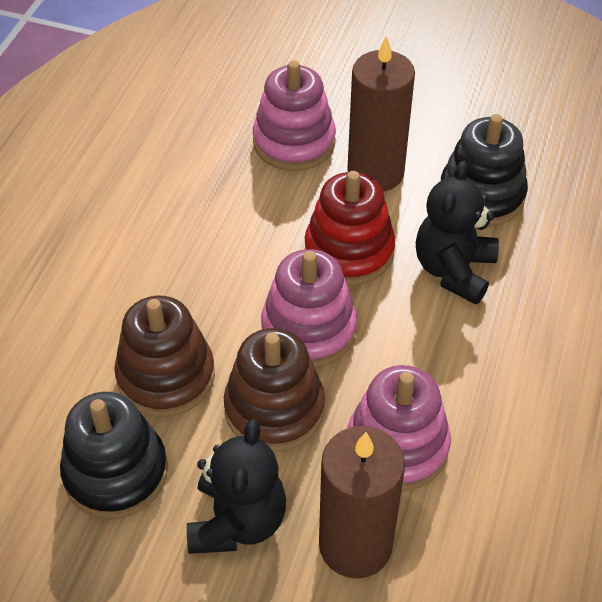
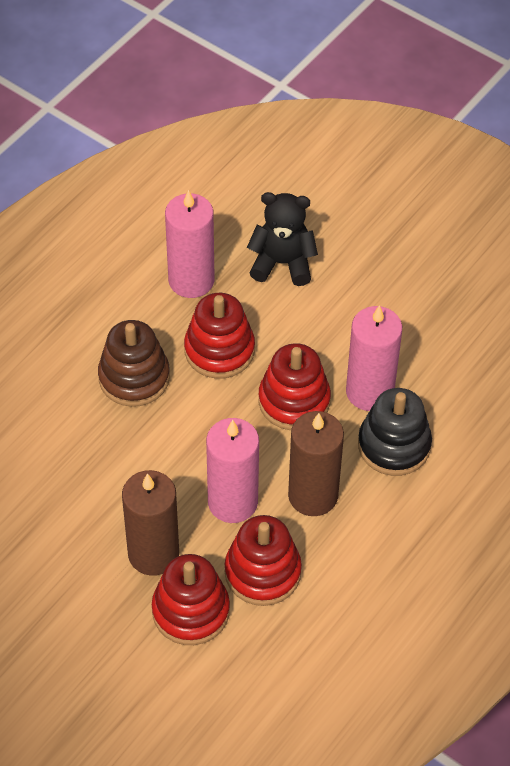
black stacking toy: [60,392,168,519] [441,114,528,227] = 2 -> [358,388,432,476] = 1
black teddy bear: [187,418,286,554] [416,160,499,304] = 2 -> [247,192,318,286] = 1
brown stacking toy: [114,296,215,417] [224,328,325,451] = 2 -> [98,320,170,407] = 1
pink candle: none = 0 -> [165,190,215,298] [206,418,259,523] [346,305,402,411] = 3
pink stacking toy: [253,60,336,171] [261,249,357,367] [347,365,451,491] = 3 -> none = 0
red stacking toy: [305,171,395,285] = 1 -> [152,554,230,645] [184,293,255,379] [225,515,302,606] [259,343,331,430] = 4

